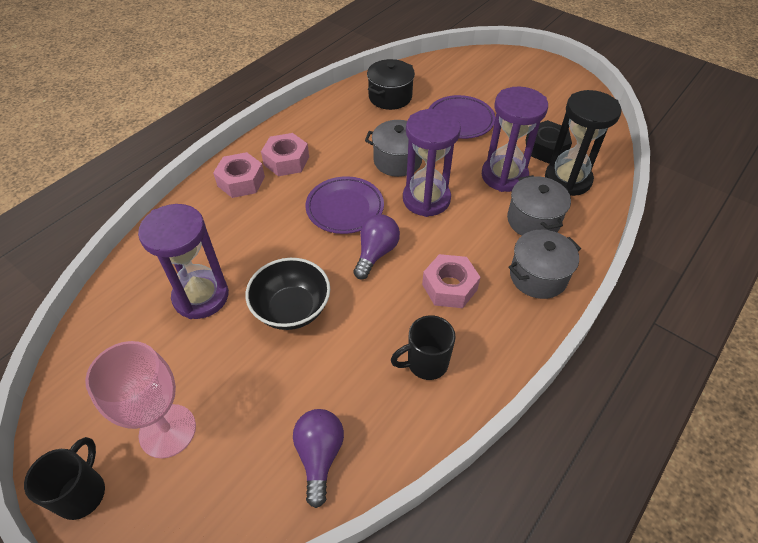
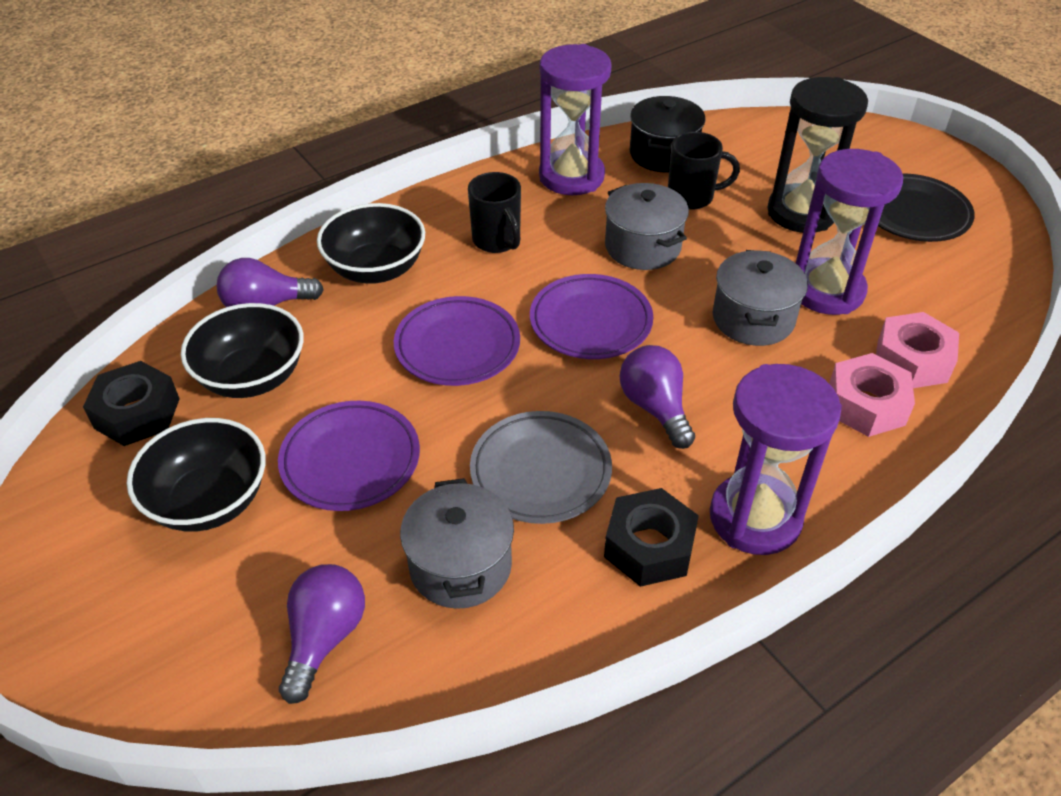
black bowl: [245,258,330,330] = 1 -> [127,418,265,532] [181,303,304,398] [317,203,425,284] = 3
black nut: [525,120,572,163] = 1 -> [83,361,179,446] [604,488,699,587] = 2
black plate: none = 0 -> [878,173,975,242] = 1
grey plate: none = 0 -> [470,411,612,524] = 1
pink goblet: [85,341,196,458] = 1 -> none = 0
pink nut: [213,152,265,198] [261,133,309,176] [422,254,480,308] = 3 -> [829,353,915,437] [876,312,959,388] = 2
purple light bulb: [293,409,344,508] [353,214,400,279] = 2 -> [216,258,324,307] [279,564,365,704] [620,345,695,449] = 3
purple plate: [305,176,384,234] [429,95,495,139] = 2 -> [278,401,420,511] [394,296,520,386] [530,274,653,359] = 3

